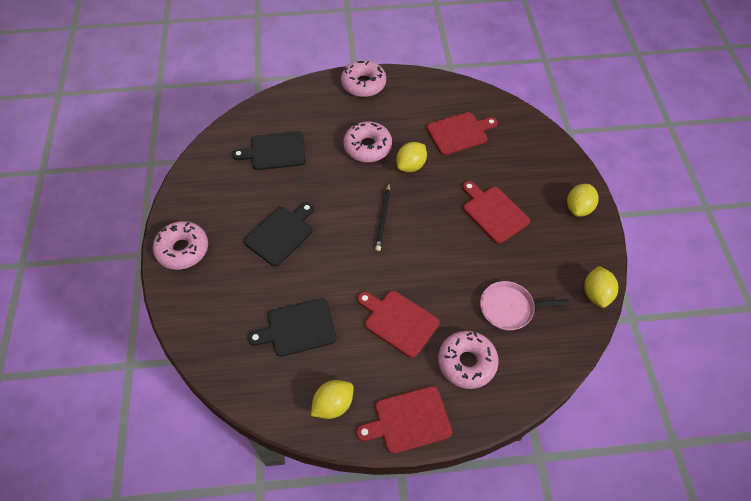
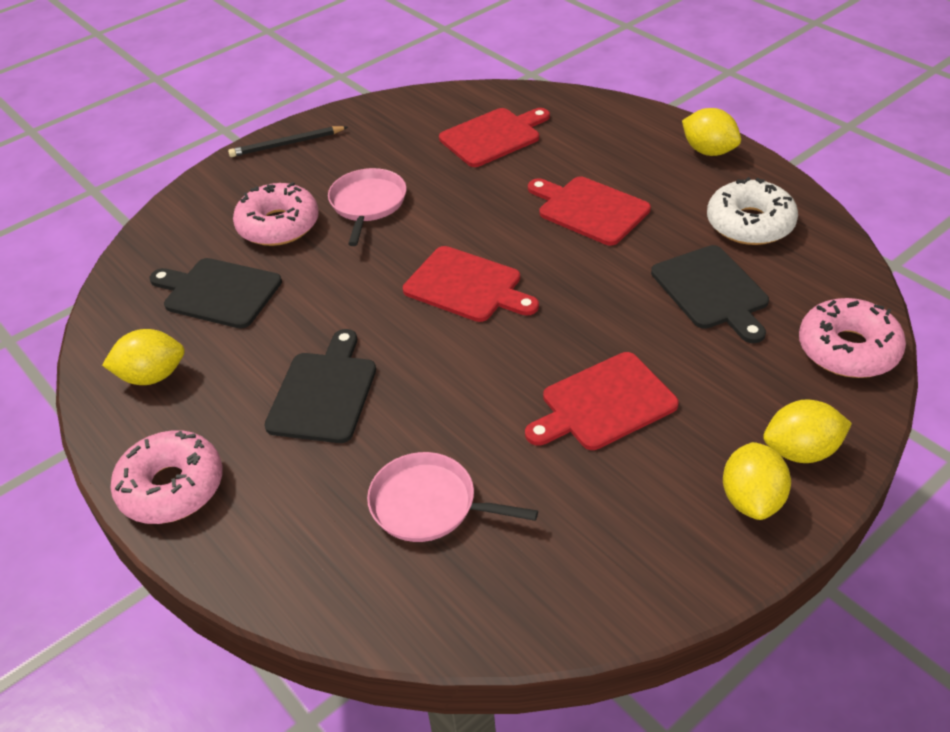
pink donut: [153,221,208,270] [341,60,386,97] [343,122,392,162] [438,331,499,389] = 4 -> [110,430,222,524] [233,182,319,246] [799,298,906,378] = 3
pink pan: [480,281,569,331] = 1 -> [328,168,407,246] [367,452,538,542] = 2
white donut: none = 0 -> [707,177,798,245] = 1

